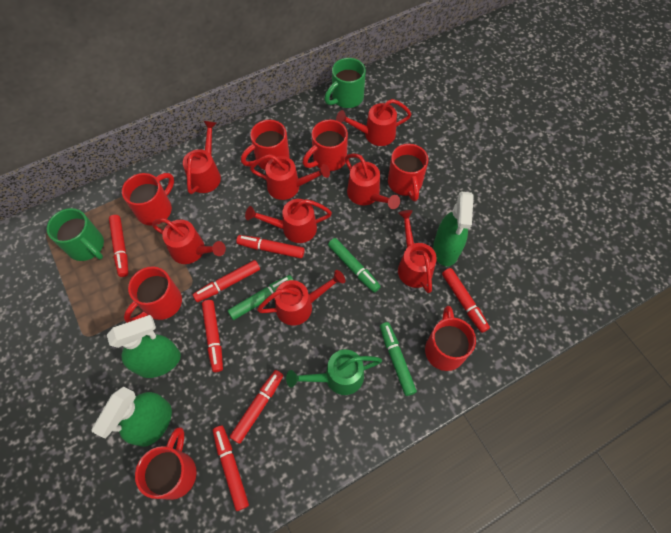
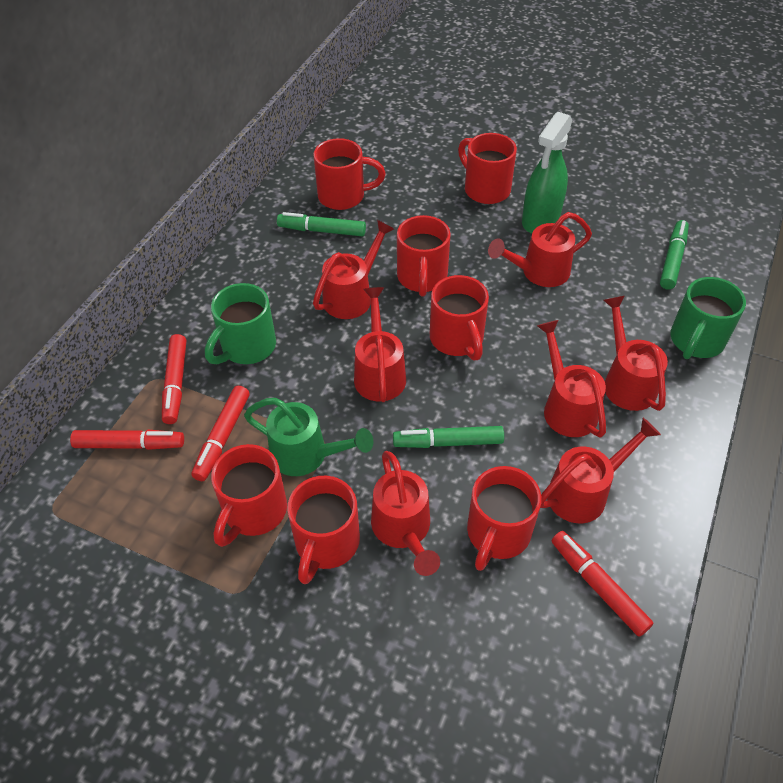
green spray bottle: [91,387,172,447] [107,315,181,378] [433,191,474,266] = 3 -> [522,112,573,234] = 1
red marker: [109,215,128,277] [193,260,260,302] [202,300,223,372] [213,426,249,511] [230,370,283,444] [236,235,305,258] [442,268,490,333] = 7 -> [70,430,184,450] [162,334,186,424] [191,386,250,481] [552,531,653,637] = 4
red watering can: [152,218,226,264] [183,121,221,194] [245,199,332,243] [250,154,330,200] [257,270,345,325] [336,99,411,146] [345,154,400,209] [398,210,437,293] = 8 -> [313,220,394,319] [354,287,406,402] [371,451,440,576] [488,212,592,287] [537,320,606,438] [540,418,661,523] [604,296,668,411] = 7

